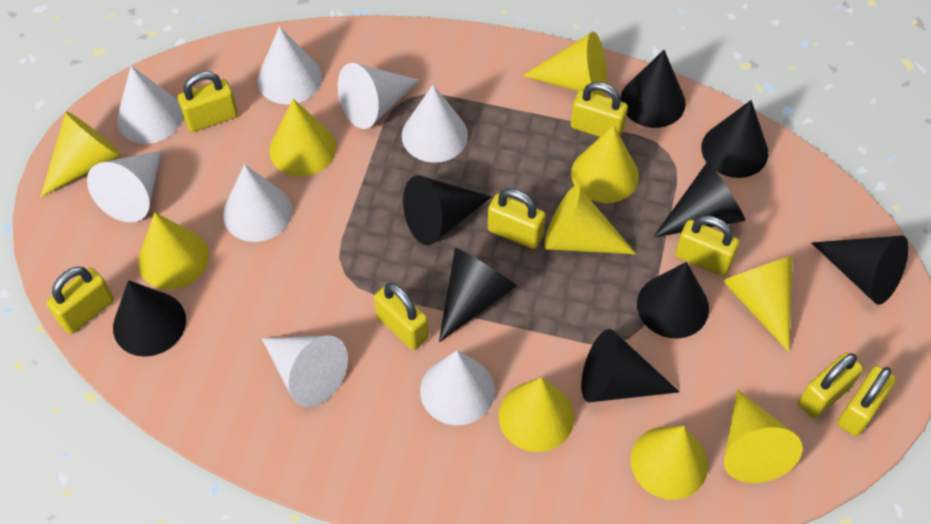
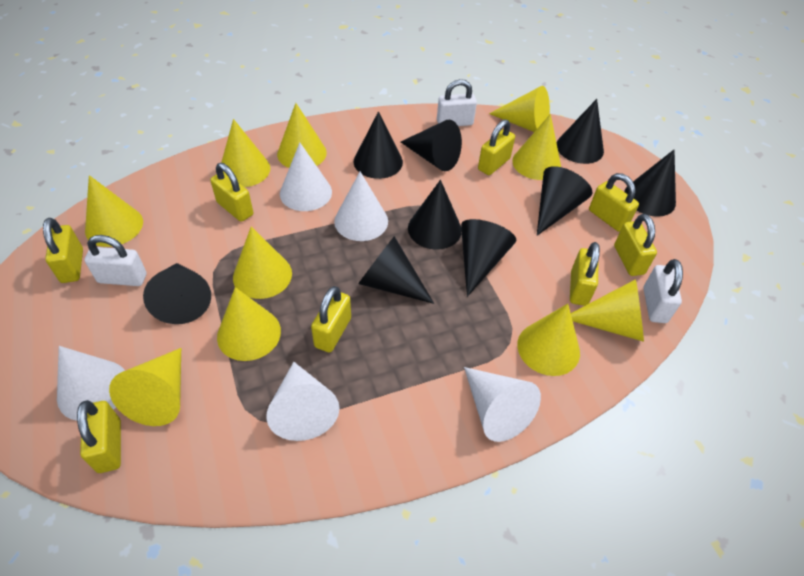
white cone: [87,151,162,222] [117,66,183,144] [223,164,292,242] [258,26,322,104] [262,336,348,407] [338,63,420,129] [402,85,468,163] [420,350,495,425] = 8 -> [57,346,125,421] [266,362,339,441] [280,142,332,211] [334,172,388,241] [464,367,541,442] = 5
white padlock: none = 0 -> [84,235,147,286] [437,79,477,126] [643,259,683,323] = 3

